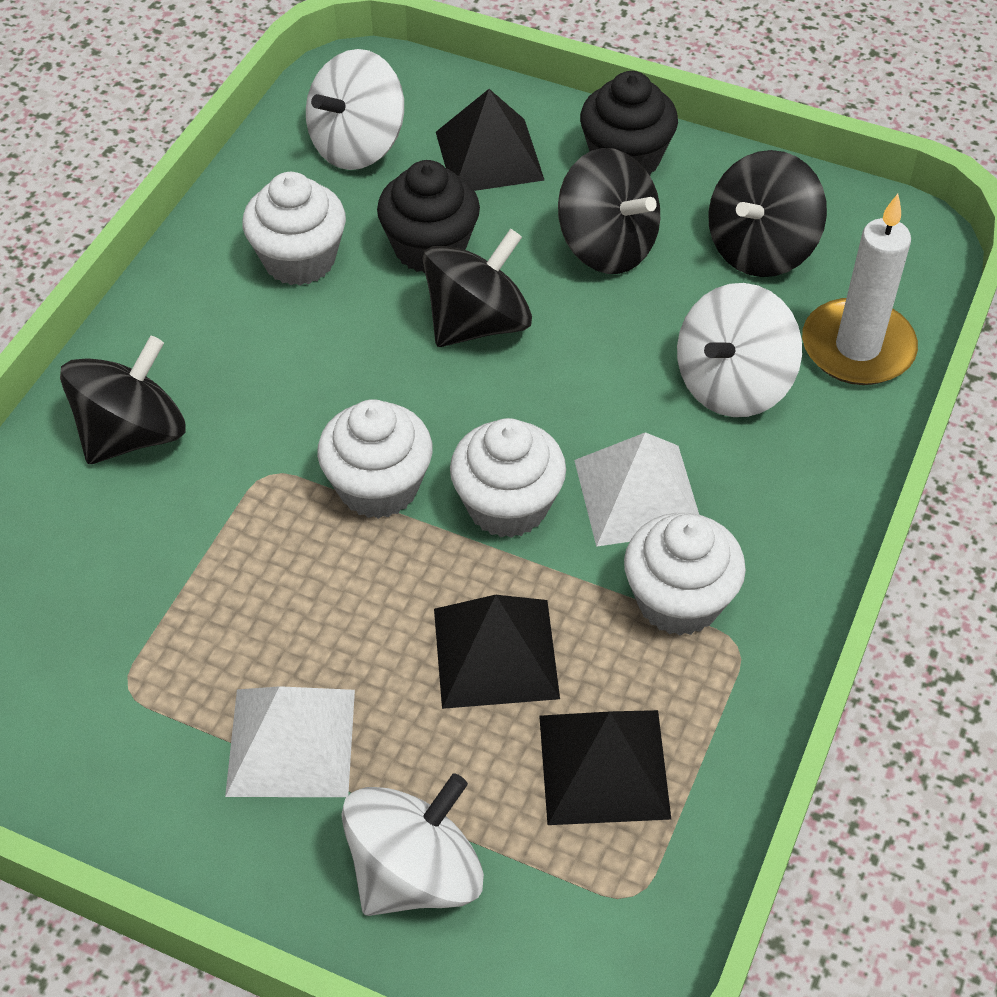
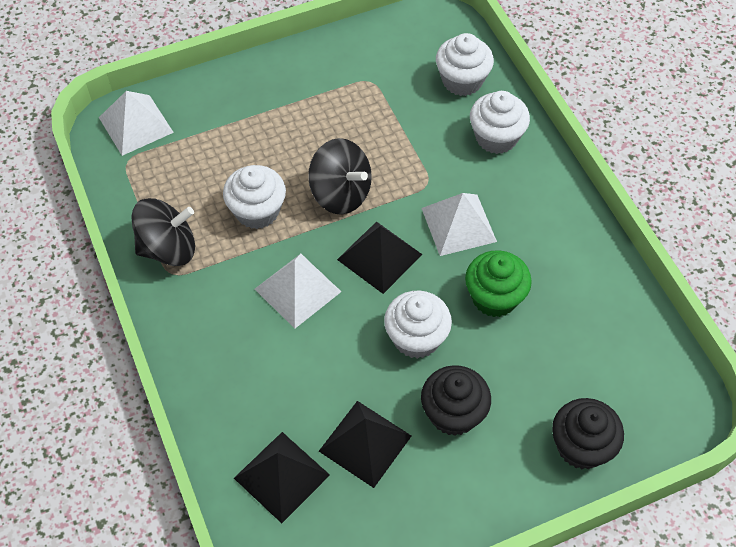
black spinning top: [60,336,186,464] [422,229,532,347] [558,148,660,274] [708,150,827,277] = 4 -> [131,198,195,266] [308,138,372,215] = 2
green cupcake: none = 0 -> [465,250,532,317] = 1
white candle: [802,194,918,385] = 1 -> none = 0
white pyramid: [225,686,355,797] [574,432,699,547] = 2 -> [99,91,174,156] [255,254,341,329] [421,193,497,256] = 3
white spinning top: [306,49,404,170] [341,773,484,916] [677,283,802,417] = 3 -> none = 0

